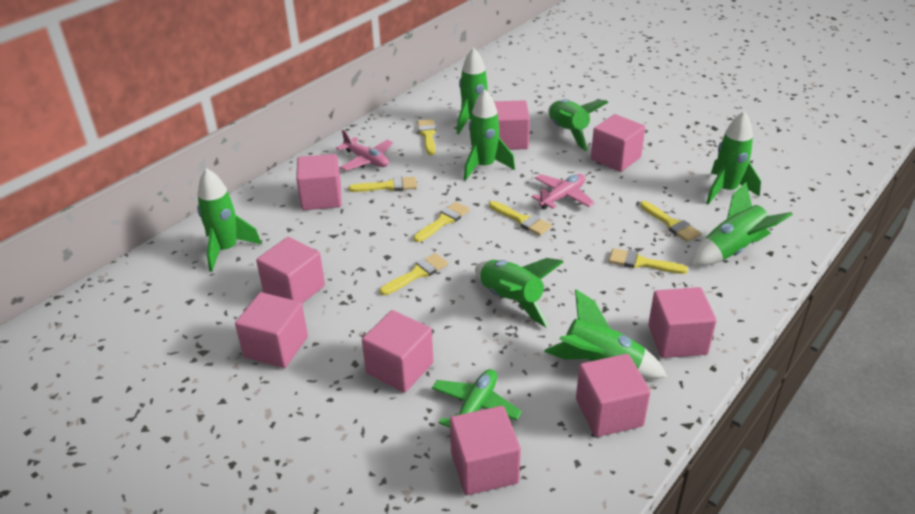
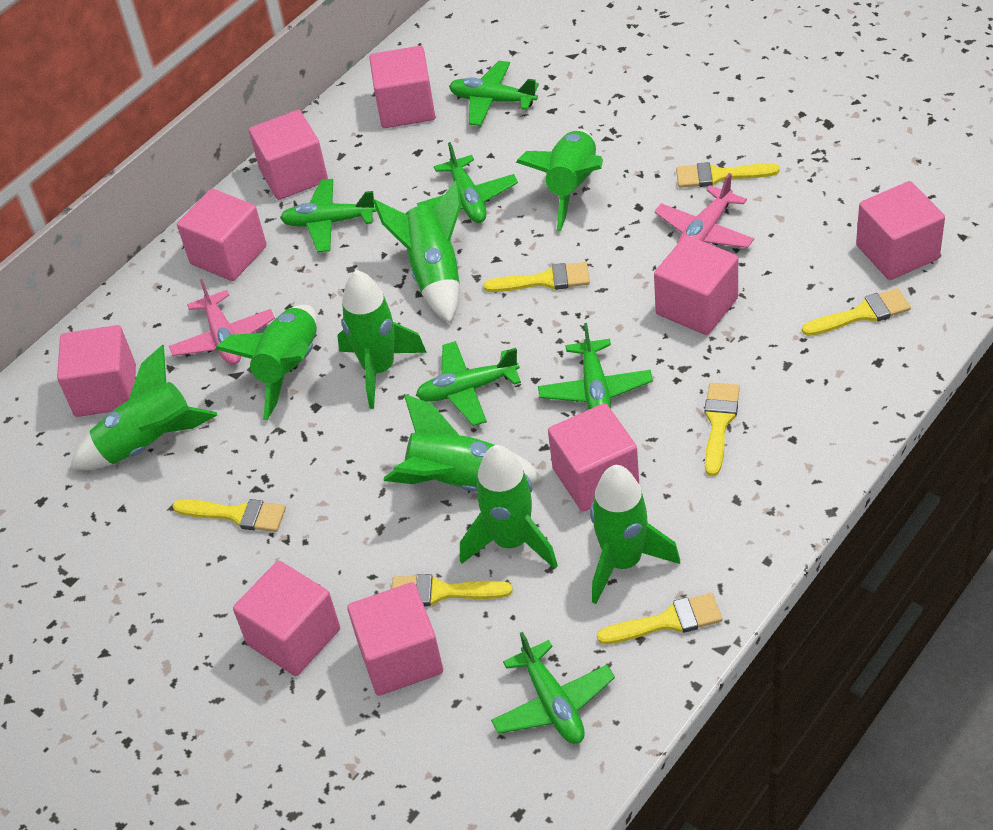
green plane: [432,369,522,428] = 1 -> [280,179,377,252] [416,341,521,426] [417,142,518,223] [449,61,539,126] [491,632,615,744] [538,323,653,409] = 6

